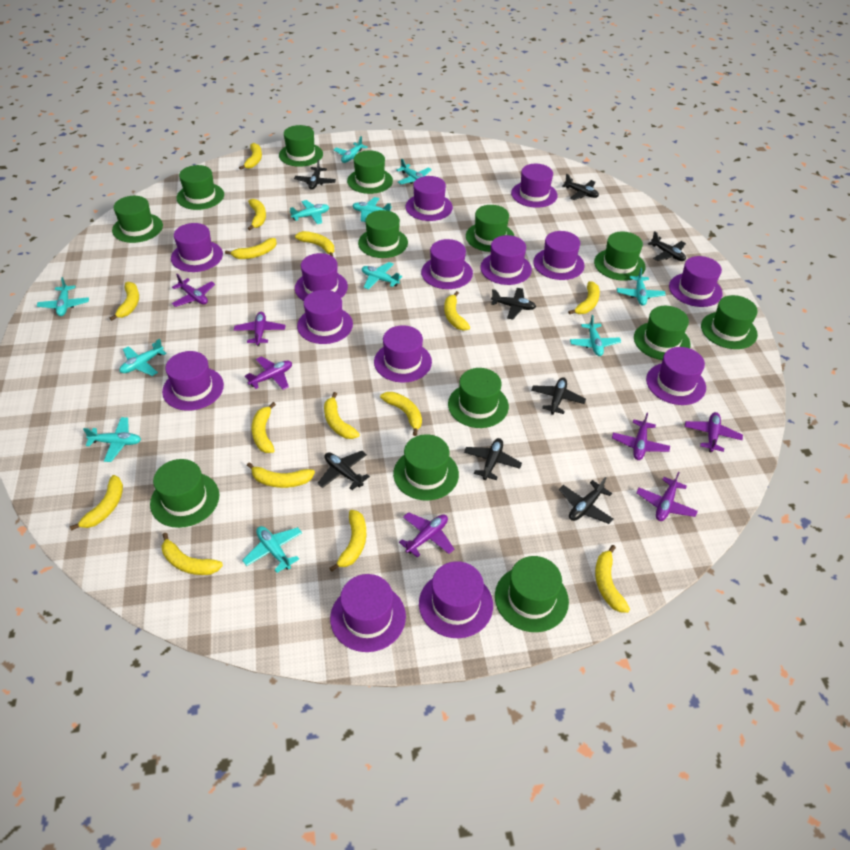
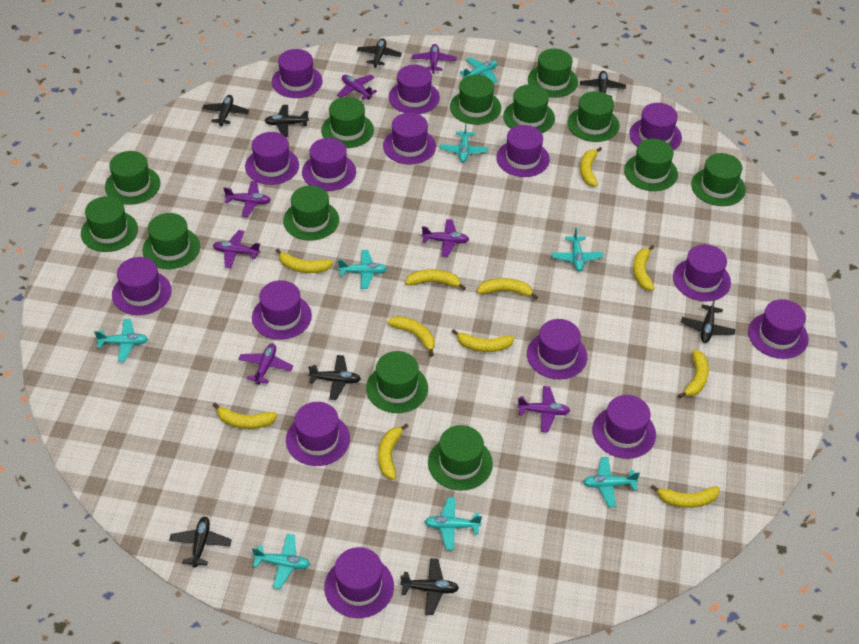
purple hat: [162,351,224,411] [171,223,223,272] [295,253,348,301] [297,290,353,344] [330,574,406,652] [374,325,432,383] [405,176,453,221] [419,561,493,638] [421,239,473,289] [480,235,532,285] [511,164,558,208] [533,231,585,280] [646,347,706,405] [669,256,723,307] = 14 -> [112,257,172,315] [245,132,299,185] [252,280,312,340] [272,49,322,98] [286,402,350,466] [302,138,356,191] [324,547,394,618] [383,113,436,164] [389,65,440,114] [496,125,550,177] [527,319,587,379] [592,395,656,459] [629,103,682,150] [673,244,731,301] [748,299,809,359] = 15
turquoise plane: [37,277,89,316] [83,417,141,462] [119,339,167,376] [242,526,302,573] [290,200,329,224] [334,136,368,163] [352,197,392,222] [362,262,403,290] [396,158,432,184] [570,315,621,356] [617,268,666,306] = 11 -> [94,319,148,362] [252,534,310,589] [338,250,387,289] [424,497,482,550] [440,123,488,162] [460,57,498,83] [552,228,604,271] [583,457,640,507] = 8
yellow banana: [70,475,123,530] [110,282,139,321] [162,533,223,575] [225,238,277,259] [239,143,262,170] [247,462,315,488] [248,199,266,231] [252,402,276,453] [295,231,334,256] [324,392,360,439] [330,510,366,572] [380,392,422,436] [444,291,470,331] [568,281,600,314] [595,545,630,613] = 15 -> [213,403,277,429] [276,249,333,273] [378,423,409,480] [388,316,435,356] [405,269,466,290] [452,329,514,352] [477,278,538,299] [580,147,602,187] [633,245,655,290] [651,485,719,508] [678,350,709,398] = 11

